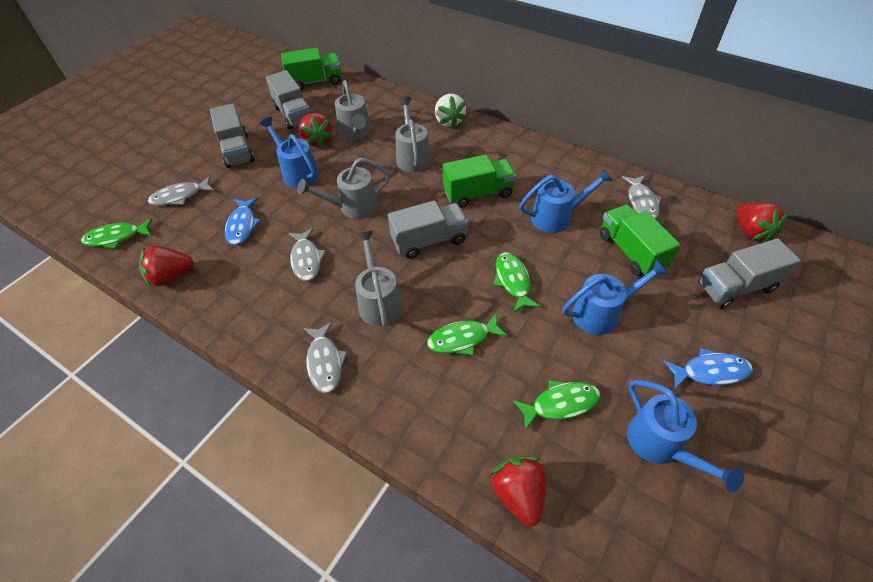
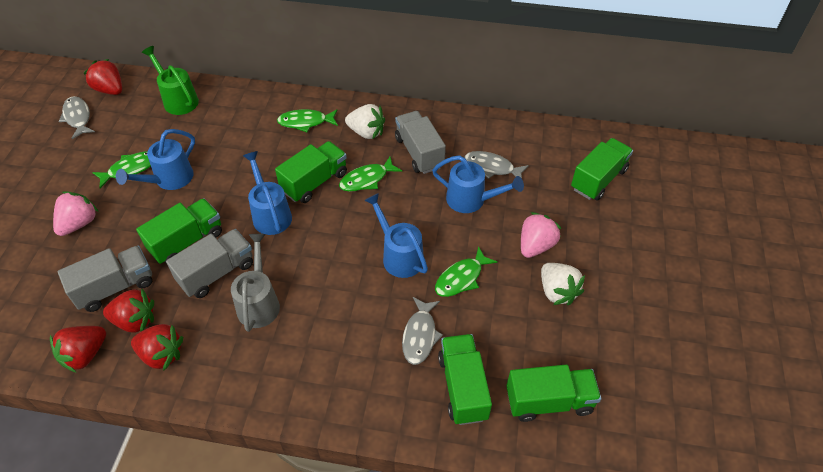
blue fish: [225,198,261,245] [663,348,753,389] = 2 -> none = 0
green truck: [281,48,341,90] [443,155,516,208] [599,205,680,276] = 3 -> [136,198,222,264] [275,141,347,203] [438,334,492,425] [506,365,601,422] [571,138,633,201] = 5
green watering can: none = 0 -> [142,46,199,115] = 1
grey fish: [148,176,215,206] [288,228,326,281] [303,322,348,393] [621,175,662,219] = 4 -> [58,96,95,139] [402,297,443,365] [465,151,529,179] = 3
grey truck: [210,103,255,168] [266,70,311,130] [388,200,468,259] [698,238,801,309] = 4 -> [58,245,152,312] [166,229,253,298] [395,111,446,174] = 3
grey watering can: [297,158,390,219] [335,80,371,140] [355,231,403,327] [396,97,431,172] = 4 -> [231,234,280,332] = 1
pink strawberry: none = 0 -> [53,191,99,236] [521,212,561,258] = 2
white strawberry: [435,94,467,129] = 1 -> [345,104,385,139] [541,263,585,306] = 2

